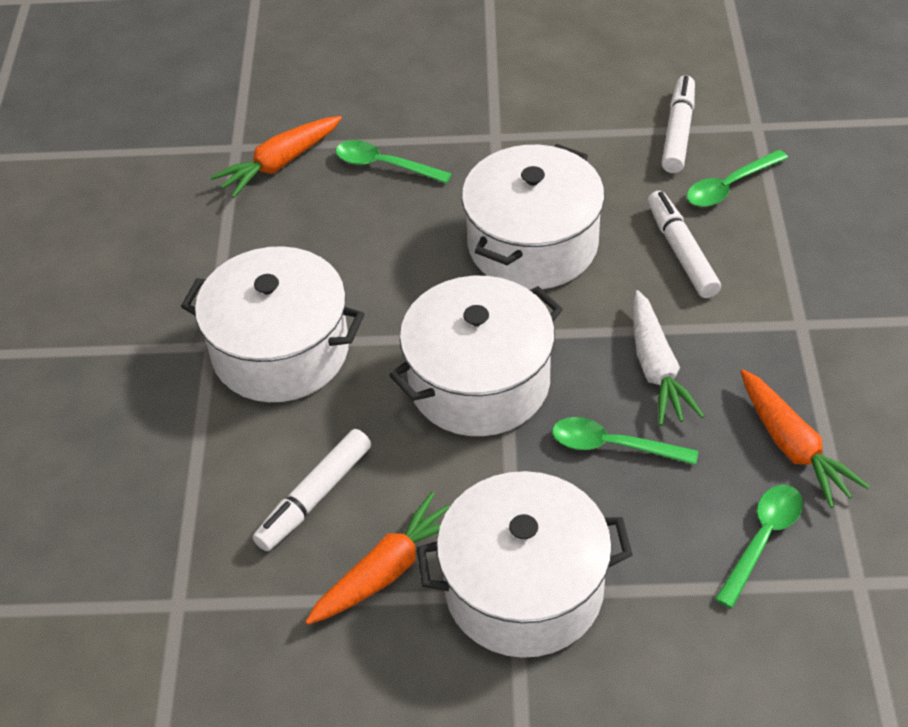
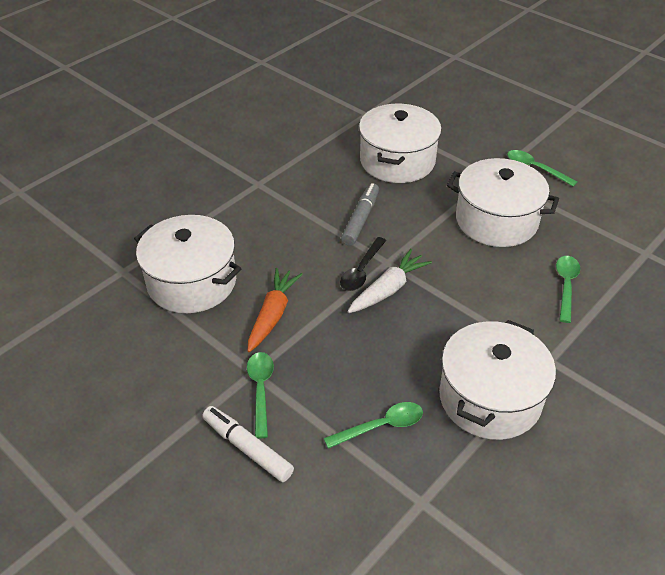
black spoon: none = 0 -> [340,237,386,291] = 1
grey marker: none = 0 -> [341,183,379,246] = 1
orange carrot: [210,116,342,198] [305,492,450,625] [740,369,870,508] = 3 -> [248,268,303,352] = 1
white marker: [253,429,371,551] [648,191,721,298] [662,75,695,173] = 3 -> [202,406,294,482] = 1

